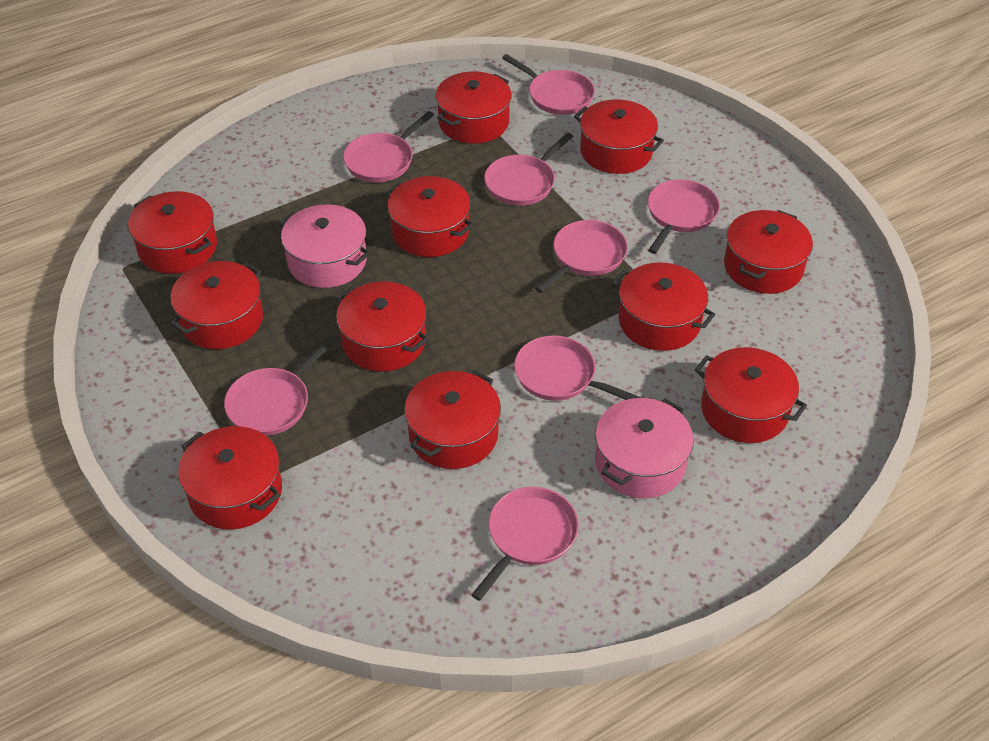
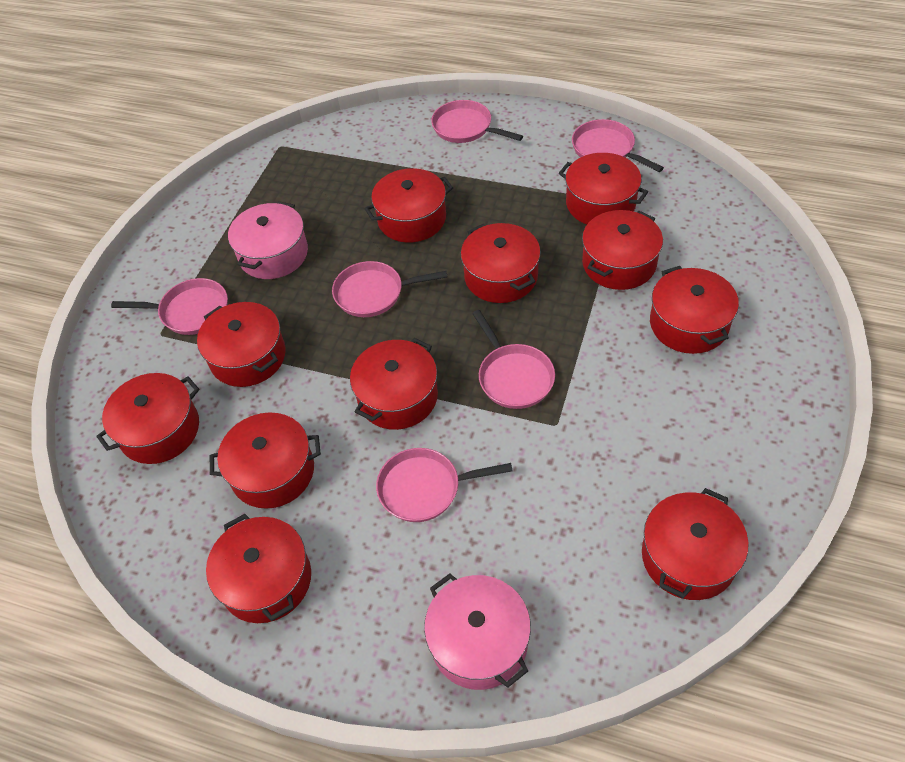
pink pan: [224,338,335,436] [343,111,434,182] [472,487,579,601] [484,132,573,206] [502,54,595,115] [514,335,641,401] [535,220,628,293] [648,179,720,254] = 8 -> [111,278,228,335] [332,261,448,317] [376,448,513,522] [431,100,523,143] [472,310,555,409] [572,119,664,172] = 6

